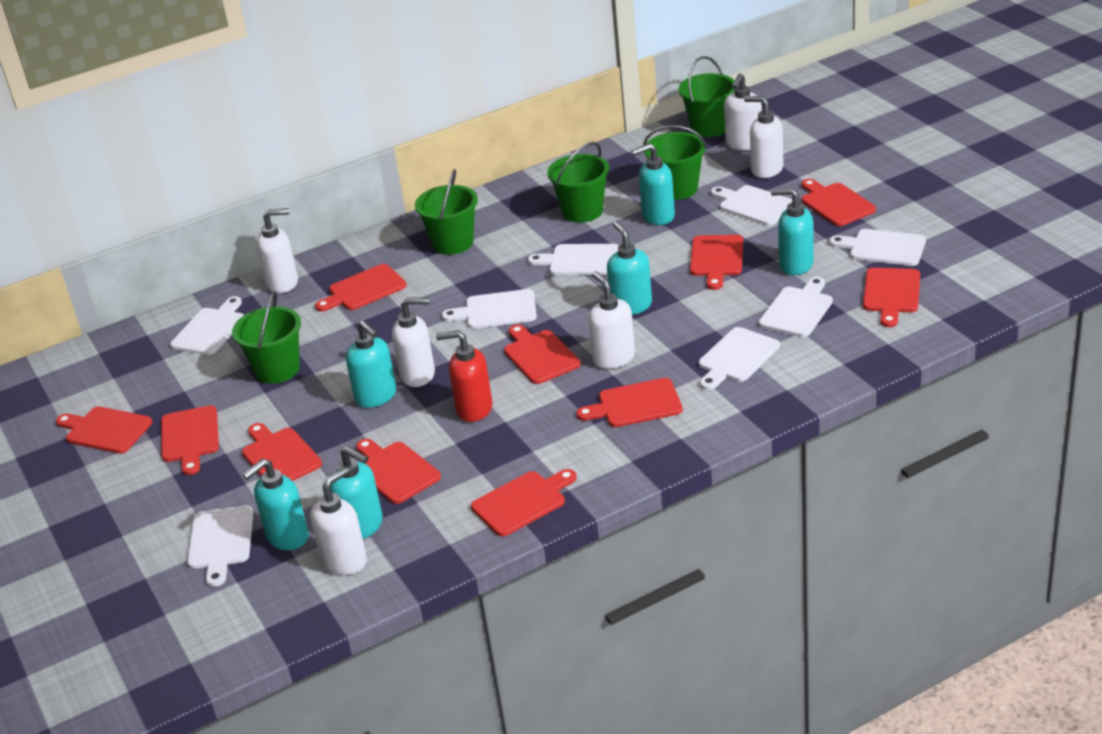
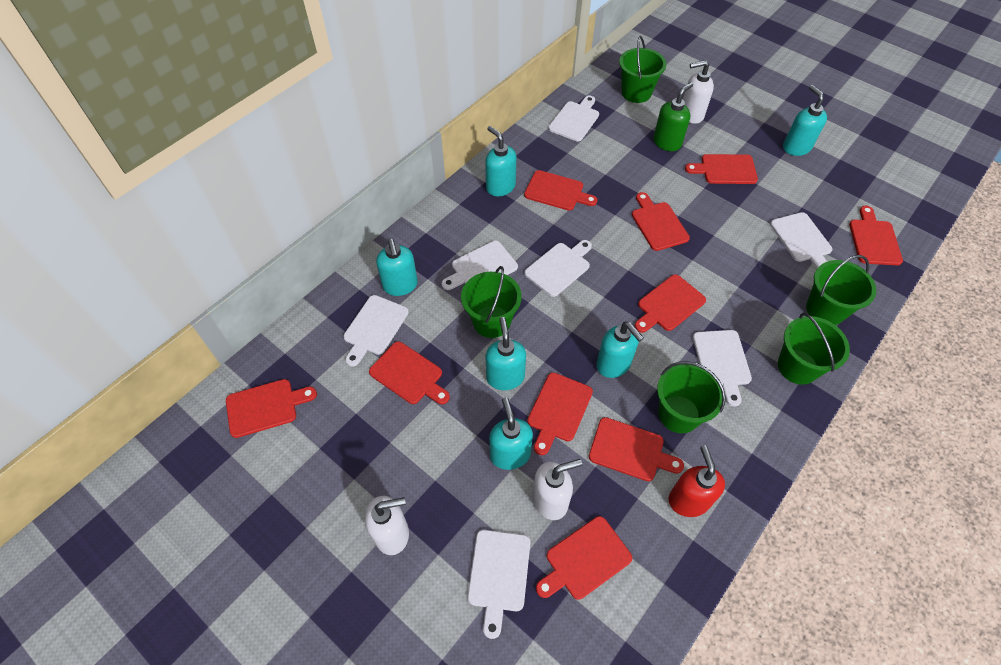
green soap dispenser: none = 0 -> [653,82,693,151] = 1
red cutting board: [56,406,152,454] [161,405,219,475] [242,423,322,481] [315,264,407,312] [356,439,441,504] [471,469,577,536] [504,324,581,384] [576,378,683,427] [690,235,743,290] [802,179,876,226] [863,268,920,327] = 11 -> [226,379,317,438] [369,341,450,404] [524,170,598,211] [527,373,593,455] [536,516,632,600] [589,417,684,481] [632,192,690,251] [635,274,706,333] [685,154,758,184] [849,206,903,265] = 10
white cutting board: [170,296,244,355] [187,506,253,587] [442,289,537,329] [528,244,619,275] [699,327,780,390] [711,185,792,226] [759,277,833,337] [830,229,926,266] = 8 -> [343,295,409,367] [442,241,518,290] [468,530,530,639] [525,240,592,297] [549,96,599,141] [693,330,752,407] [770,212,832,269] = 7
white soap dispenser: [256,208,298,293] [310,467,367,575] [392,297,435,387] [588,271,635,369] [724,74,762,150] [744,96,784,178] = 6 -> [365,496,409,555] [533,459,582,520] [683,60,714,124] = 3

